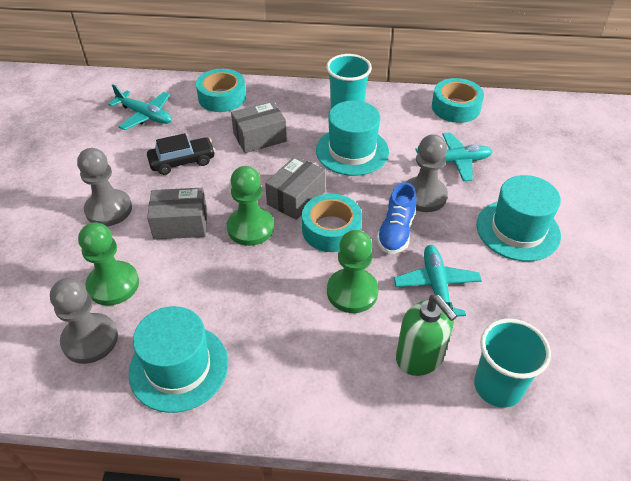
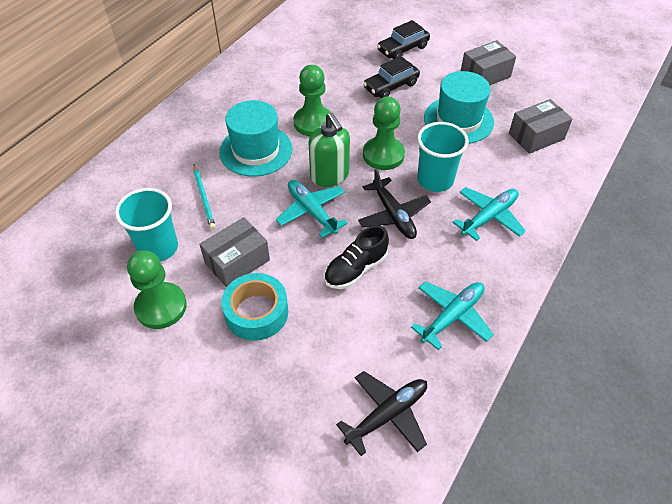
black car: [147,133,215,175] = 1 -> [363,56,420,98] [377,20,430,59] = 2
black plane: none = 0 -> [336,371,427,456] [358,169,431,239] = 2
black shoe: none = 0 -> [324,225,389,289] = 1
blue shoe: [377,182,417,254] = 1 -> none = 0
grey pawn: [50,278,118,364] [77,148,132,226] [406,134,448,212] = 3 -> none = 0
turquoise hat: [128,306,228,413] [316,100,389,176] [477,175,561,261] = 3 -> [219,100,292,177] [424,71,494,144] = 2
turquoise pencil: none = 0 -> [193,165,216,229] = 1
turquoise tape: [196,69,246,112] [302,194,362,252] [432,78,484,123] = 3 -> [221,273,288,341] = 1

